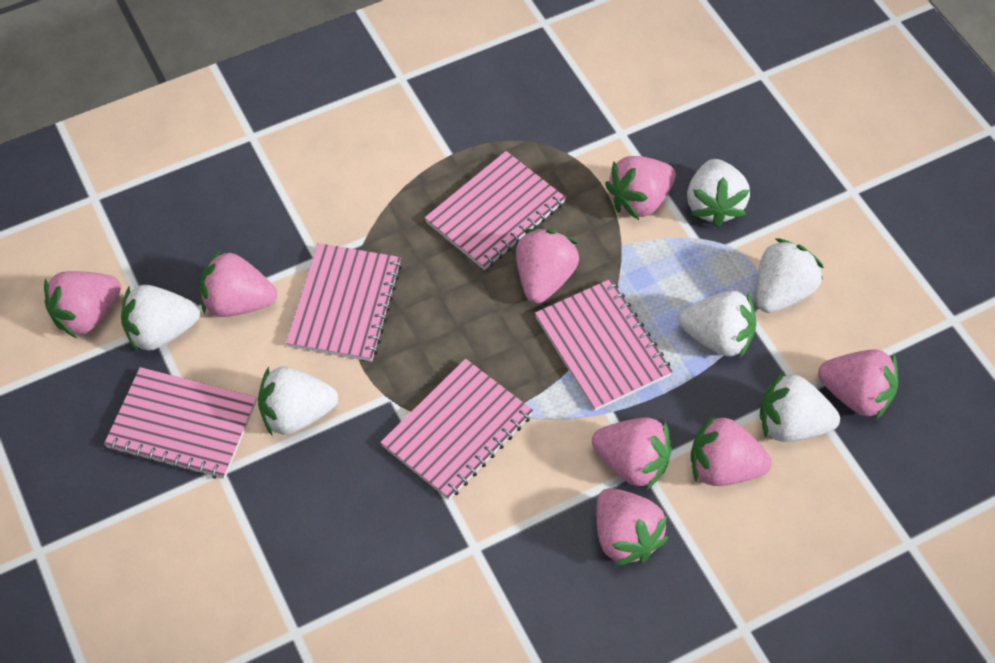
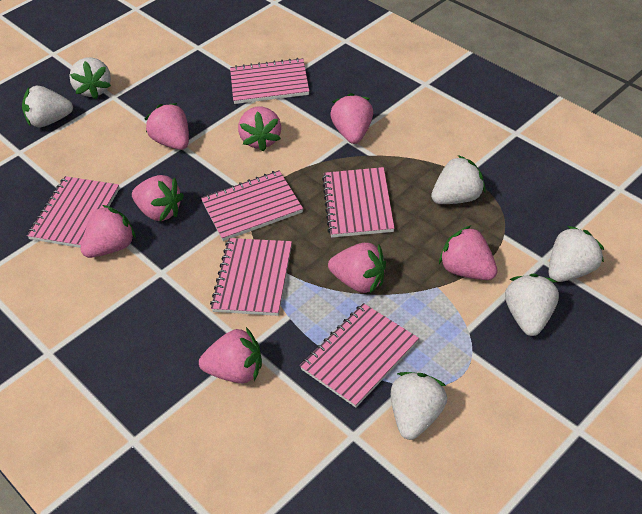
pink notebook: [104,367,257,479] [286,243,402,362] [380,359,533,500] [424,151,566,270] [535,279,673,411] = 5 -> [27,176,120,248] [201,170,303,241] [210,238,292,316] [230,58,309,104] [300,303,419,408] [322,167,394,238] = 6

